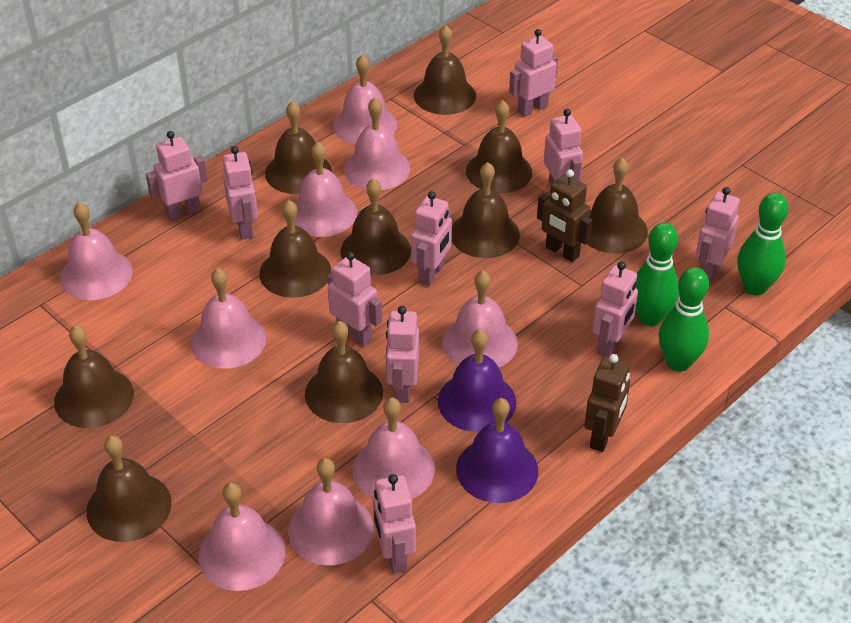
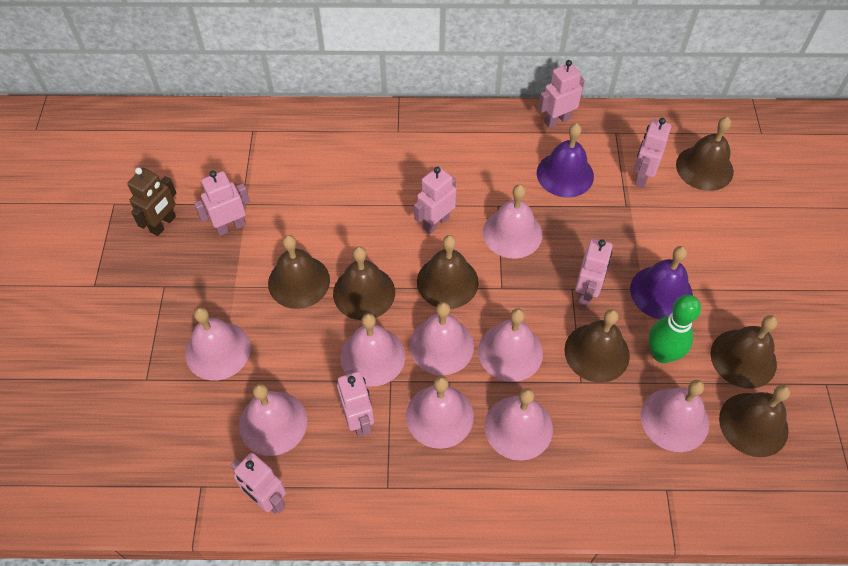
brown bell: [54,325,134,428] [87,436,172,542] [259,200,331,298] [265,101,332,194] [305,321,383,423] [341,178,411,275] [414,25,476,115] [452,162,520,258] [466,100,532,193] [587,158,648,254] = 10 -> [268,235,330,309] [333,246,395,320] [417,235,479,309] [564,309,630,383] [676,117,734,191] [710,315,778,389] [719,385,790,457] = 7
brown robot: [537,169,593,262] [584,354,630,452] = 2 -> [127,168,176,236] = 1
green bowling pin: [635,223,679,326] [659,267,709,372] [738,193,789,296] = 3 -> [649,295,701,363] = 1
pink robot: [146,131,207,221] [223,146,258,240] [327,252,382,346] [373,474,416,574] [386,306,419,403] [411,191,452,286] [509,29,558,117] [544,109,583,185] [592,261,638,357] [696,187,740,282] = 10 -> [194,171,250,236] [231,453,286,514] [337,370,374,436] [414,166,456,234] [538,60,585,128] [575,239,613,306] [634,118,671,188] = 7

